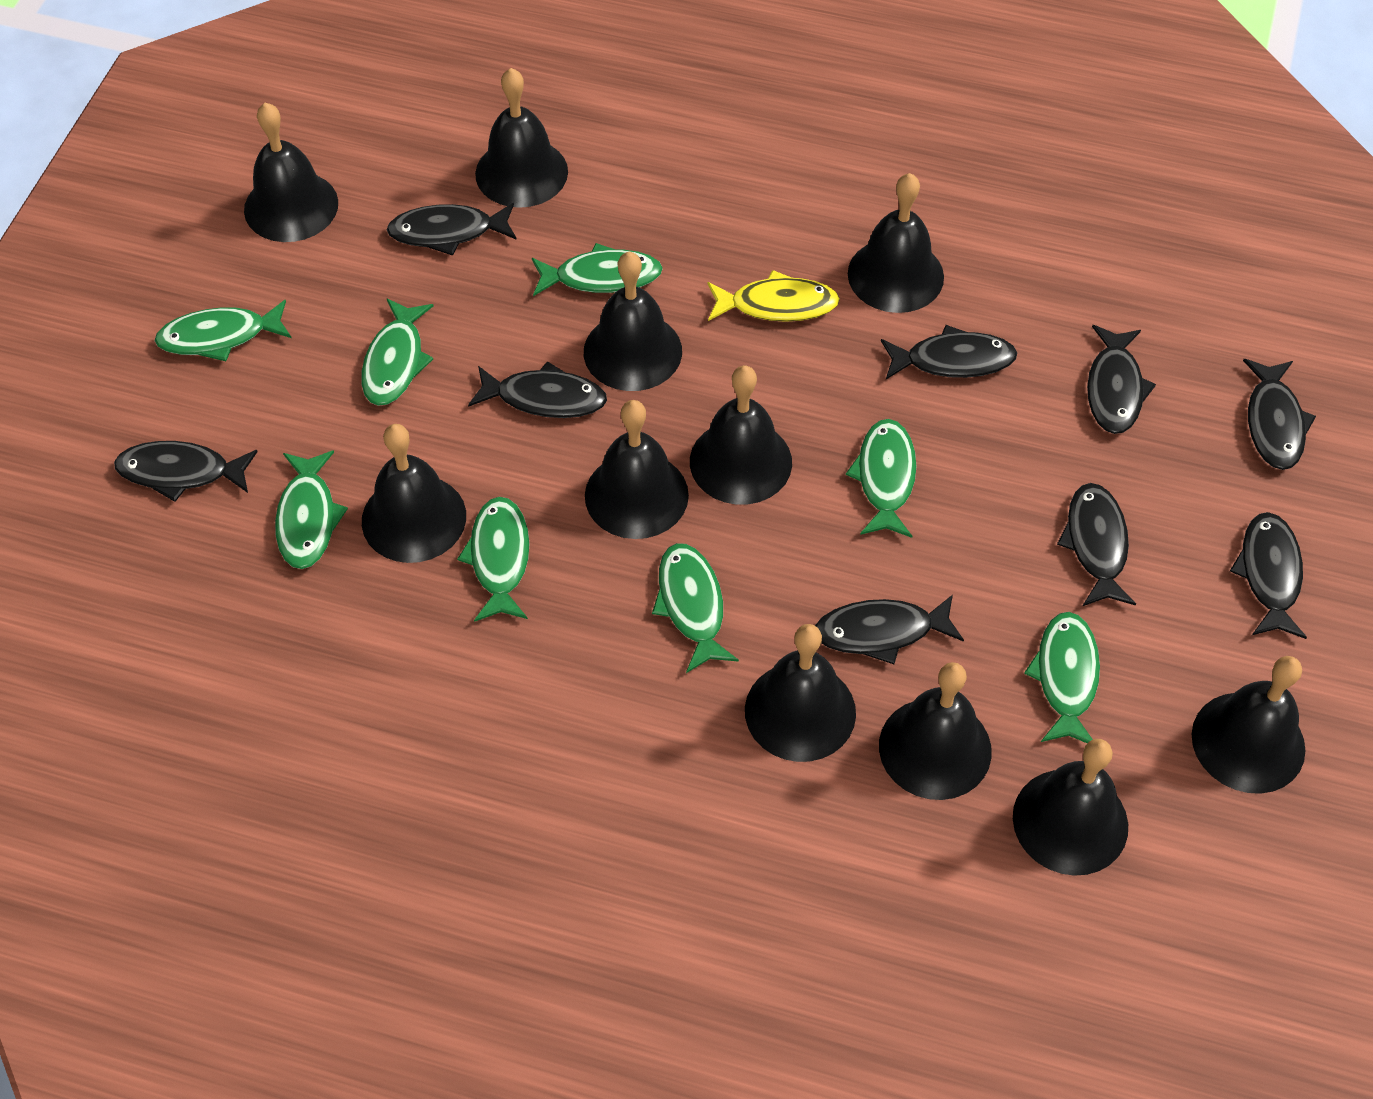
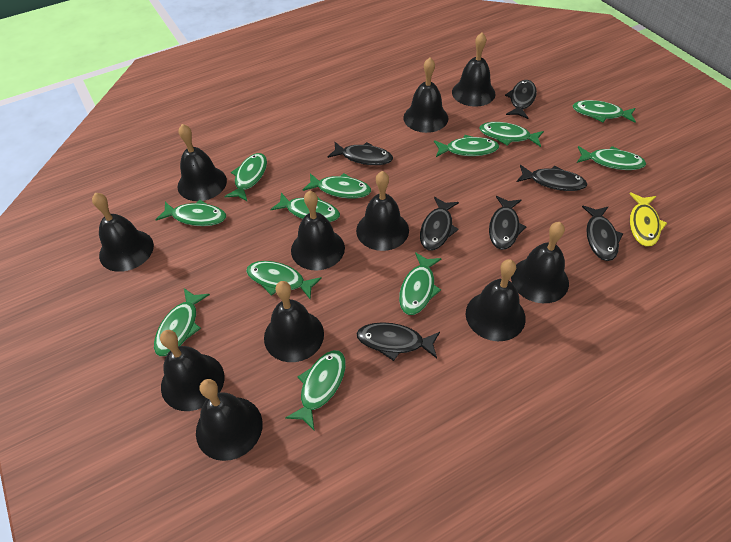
black fish: [114,441,258,502] [387,203,517,256] [468,361,607,418] [815,595,964,664] [881,325,1017,379] [1057,483,1136,606] [1087,325,1156,434] [1230,512,1307,639] [1243,359,1316,470] = 9 -> [328,142,393,165] [356,322,440,361] [420,197,459,250] [489,196,527,250] [505,80,537,119] [517,165,588,191] [582,206,623,261] = 7
green fish: [154,300,291,361] [275,450,348,569] [361,299,434,406] [457,497,530,622] [532,243,663,296] [652,543,739,673] [846,419,916,538] [1024,612,1100,743] = 8 -> [154,288,210,356] [155,200,226,226] [224,153,267,202] [246,261,322,300] [270,193,340,222] [285,350,346,430] [303,173,371,199] [399,252,442,315] [434,135,499,157] [479,122,544,147] [573,100,636,123] [577,146,646,170] = 12

